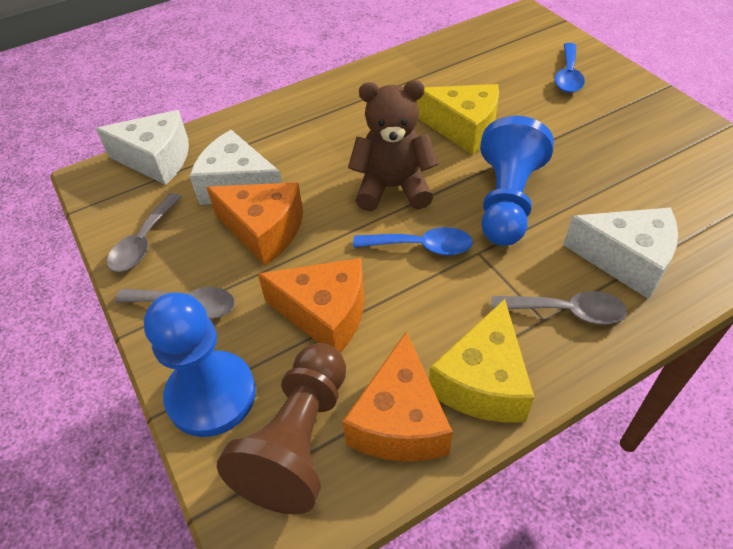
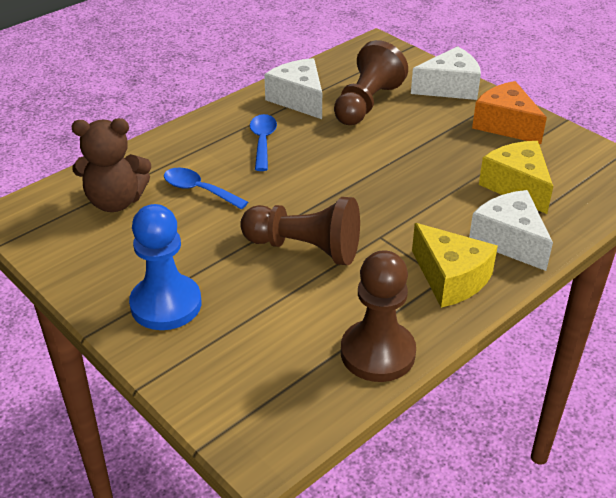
blue pawn: [144,293,256,437] [480,116,554,246] = 2 -> [129,204,201,330] = 1
brown pawn: [217,343,346,515] = 1 -> [240,197,360,265] [334,40,408,125] [341,250,416,382] = 3
grey spoon: [107,193,182,272] [115,287,235,319] [492,291,627,324] = 3 -> none = 0
orange cheese: [206,182,303,266] [258,258,364,353] [342,332,453,462] = 3 -> [472,81,547,144] = 1

